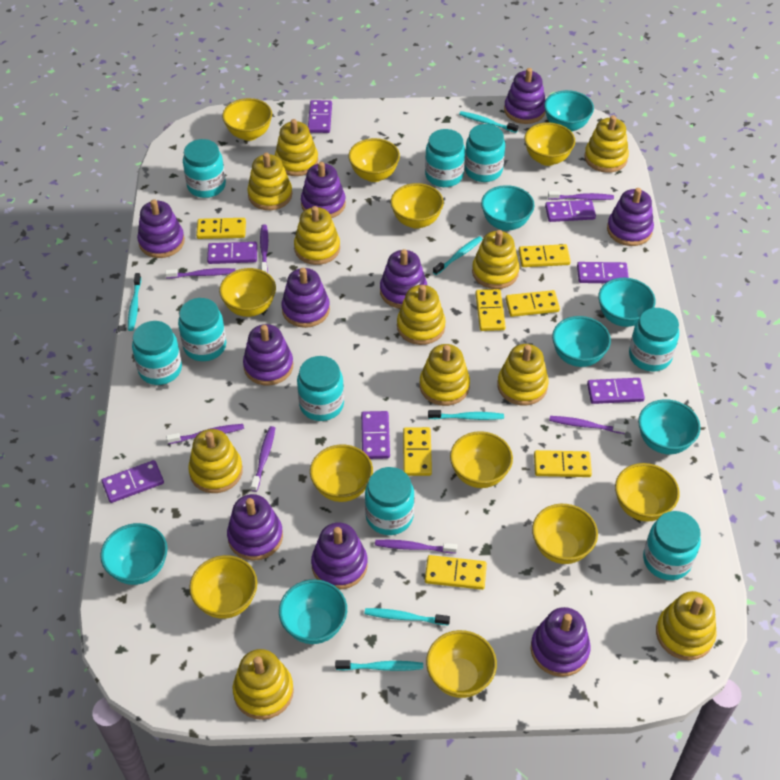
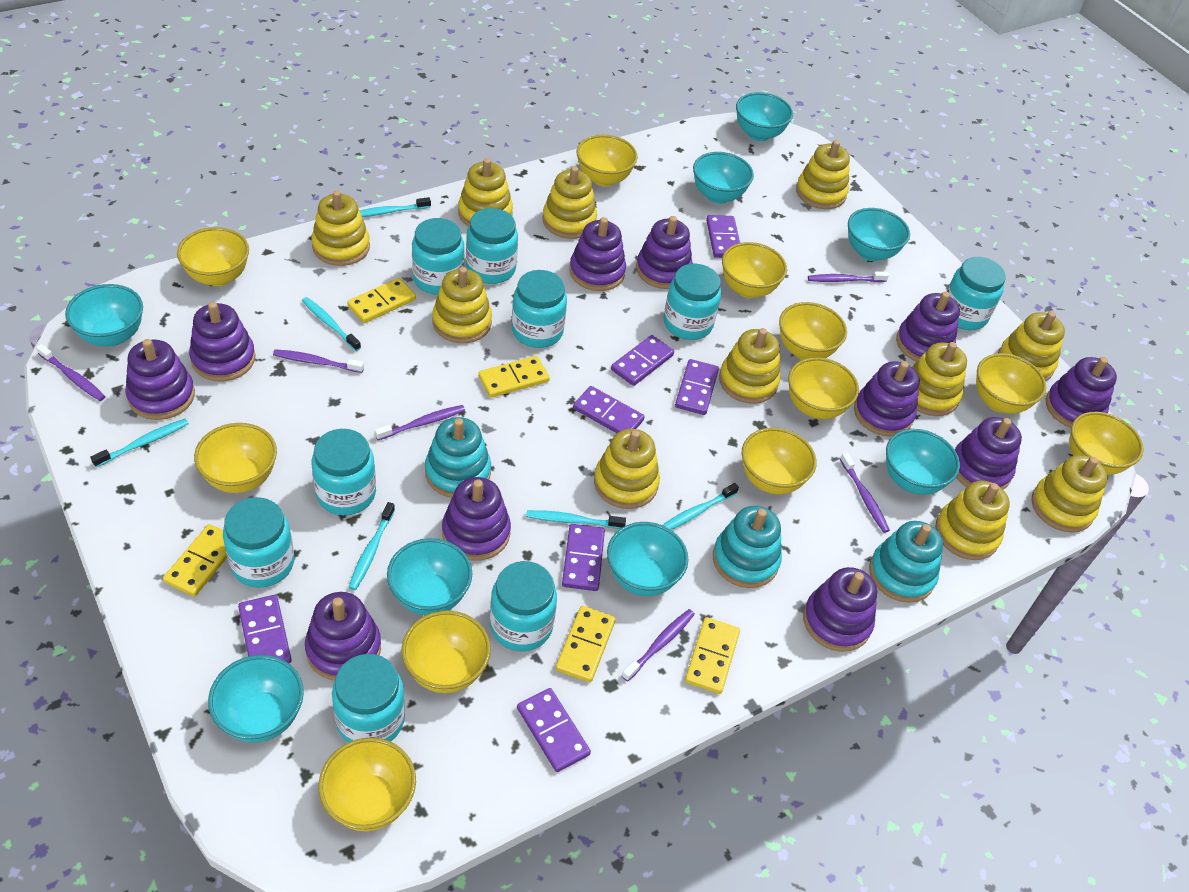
purple stacking toy: [137,199,185,258] [227,494,283,561] [243,324,293,385] [281,268,330,328] [301,162,346,218] [311,523,368,589] [380,249,427,309] [504,68,546,124] [530,607,591,677] [607,188,654,246] = 10 -> [125,339,195,420] [189,302,256,381] [305,592,381,681] [442,477,511,561] [569,217,626,291] [636,216,693,289] [803,567,877,652] [854,361,920,437] [896,292,960,362] [955,417,1022,490] [1046,357,1117,428] = 11
purple toothbrush: [165,268,235,279] [166,424,244,444] [251,426,275,492] [260,224,268,273] [375,540,457,553] [548,191,614,200] [549,416,627,434] = 7 -> [36,344,105,401] [273,349,364,373] [375,405,465,440] [622,609,695,681] [808,272,889,282] [840,453,890,533] = 6
turquoise bowl: [100,523,167,585] [279,579,347,644] [481,185,535,231] [544,90,594,132] [552,316,611,367] [598,278,655,327] [638,399,701,454] = 7 -> [65,284,143,346] [208,655,304,742] [387,538,472,615] [607,522,689,596] [693,152,754,204] [736,92,793,141] [848,208,910,261] [886,429,960,495] = 8
turquoise stacking toy: none = 0 -> [425,417,491,498] [713,506,782,588] [869,521,943,603] = 3
yellow domino: [196,218,246,239] [403,427,432,476] [425,555,487,590] [476,289,506,331] [506,290,560,317] [519,244,571,267] [534,450,592,477] = 7 -> [163,524,227,597] [347,278,416,323] [478,356,550,398] [556,606,616,682] [685,617,740,694] = 5

